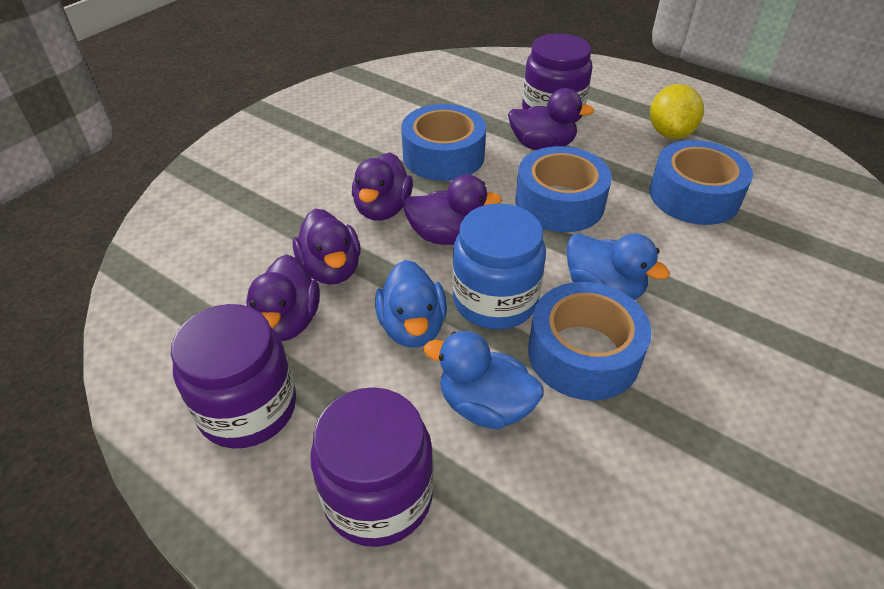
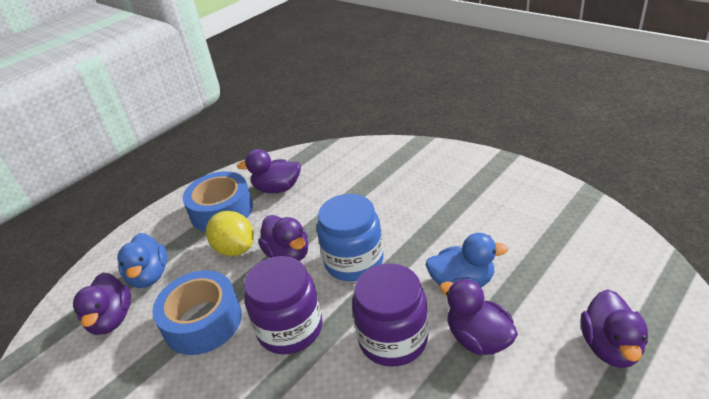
blue duck: [375,260,447,348] [424,331,544,429] [567,233,670,300] = 3 -> [117,233,167,288] [426,233,508,287] = 2
blue tape: [402,104,486,181] [516,146,612,232] [528,282,652,401] [650,140,753,225] = 4 -> [152,270,242,355] [183,171,253,232] = 2
purple jar: [171,304,296,448] [310,387,434,547] [522,34,592,122] = 3 -> [244,256,322,354] [352,263,429,367] = 2

